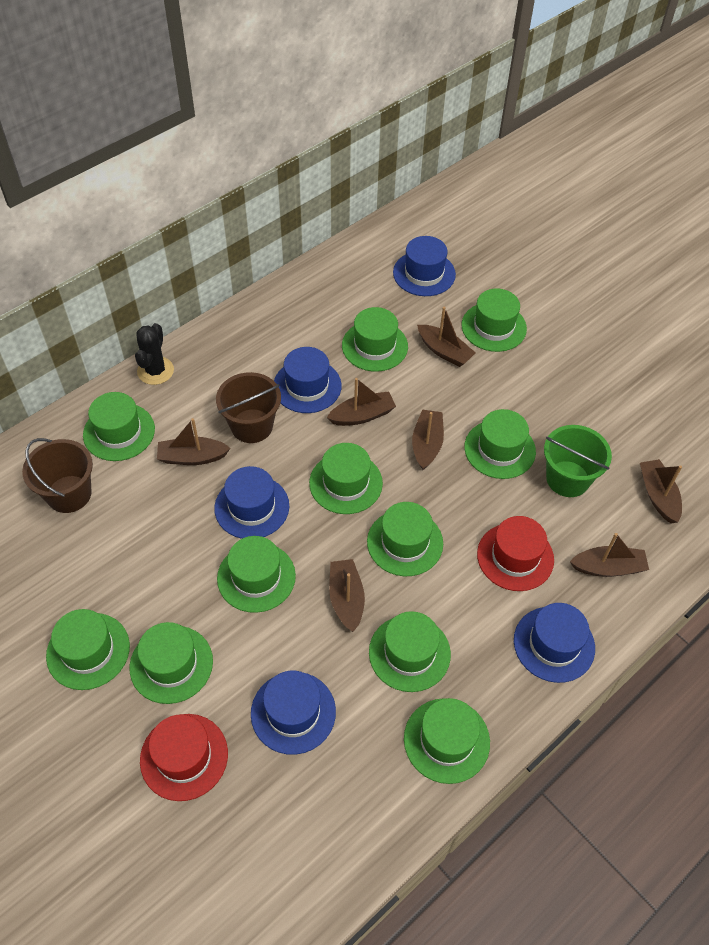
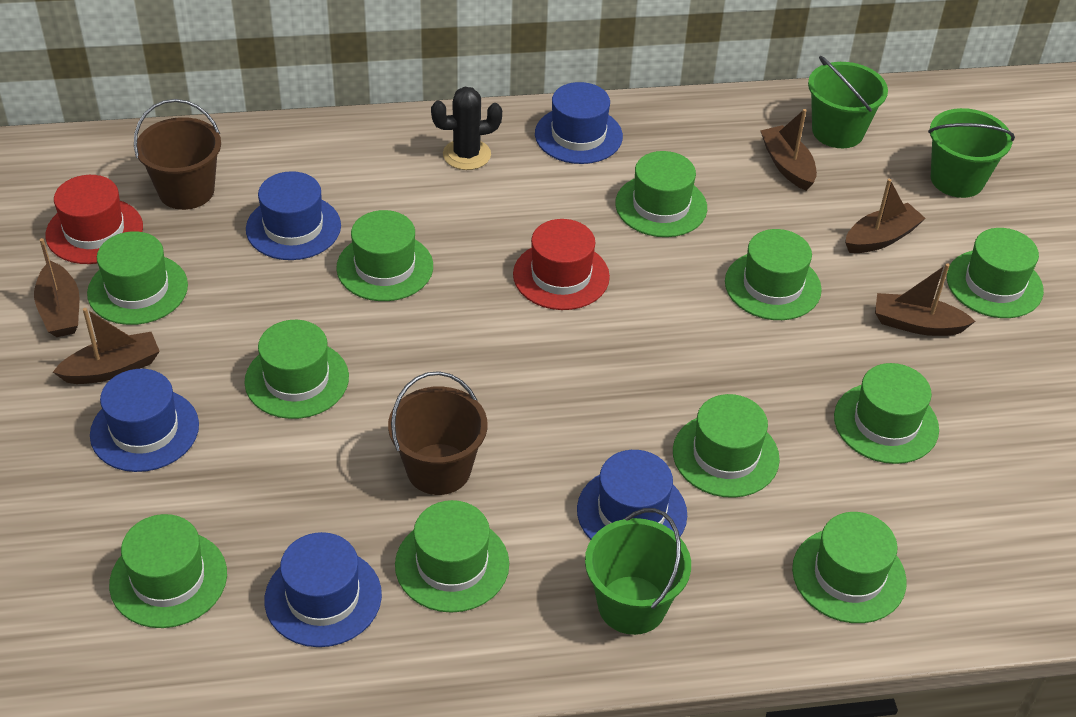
brown boat: [157,418,230,465] [327,378,396,426] [329,559,365,632] [412,409,444,470] [417,307,476,367] [570,533,649,577] [640,459,682,523] = 7 -> [34,238,80,337] [53,308,160,384] [760,109,817,191] [845,179,926,253] [875,263,976,336] = 5
green bucket: [544,425,612,497] = 1 -> [585,508,691,635] [808,56,888,148] [928,108,1015,198] = 3

